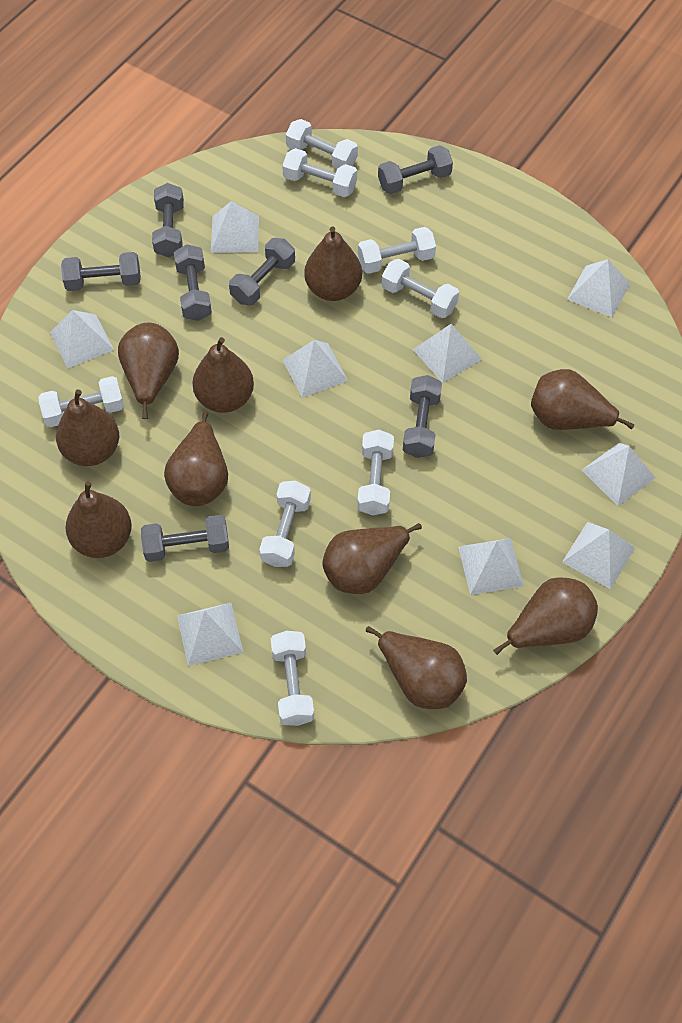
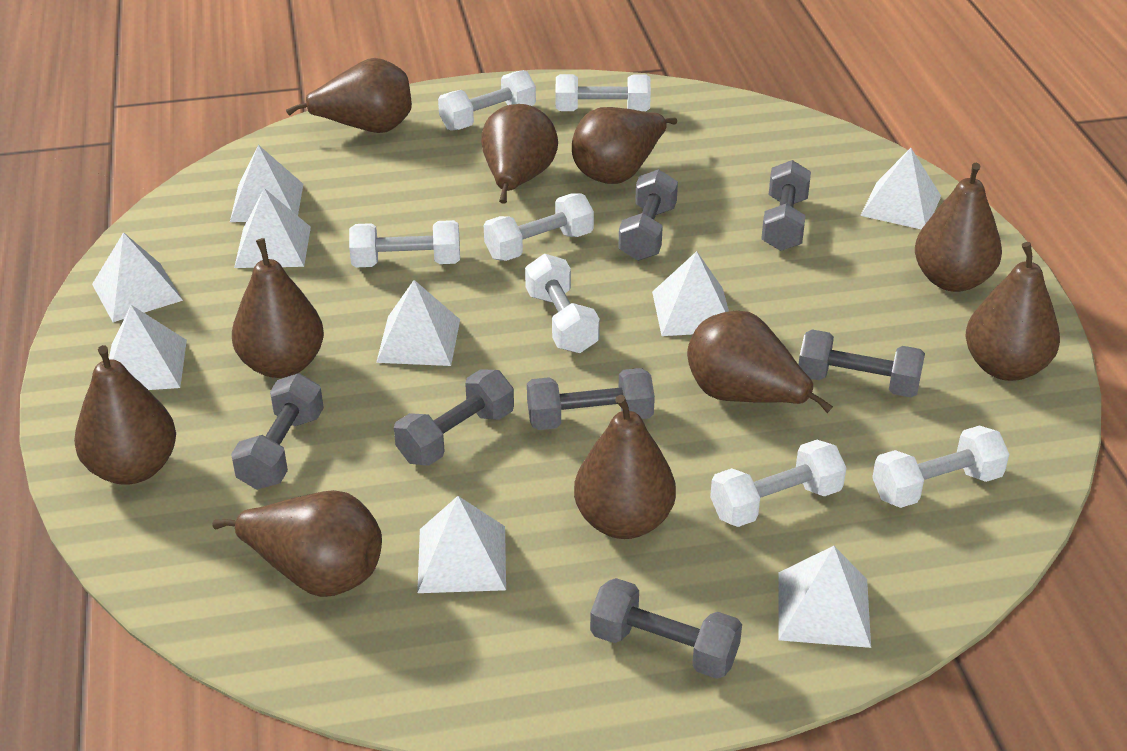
white dumbbell: [38,376,124,427] [259,481,311,567] [271,631,314,726] [282,148,357,197] [286,119,358,169] [357,430,394,515] [358,227,436,274] [382,259,459,318] = 8 -> [349,220,460,267] [438,70,536,131] [484,193,594,261] [525,254,600,353] [556,74,651,111] [710,440,846,527] [872,426,1009,508] = 7

